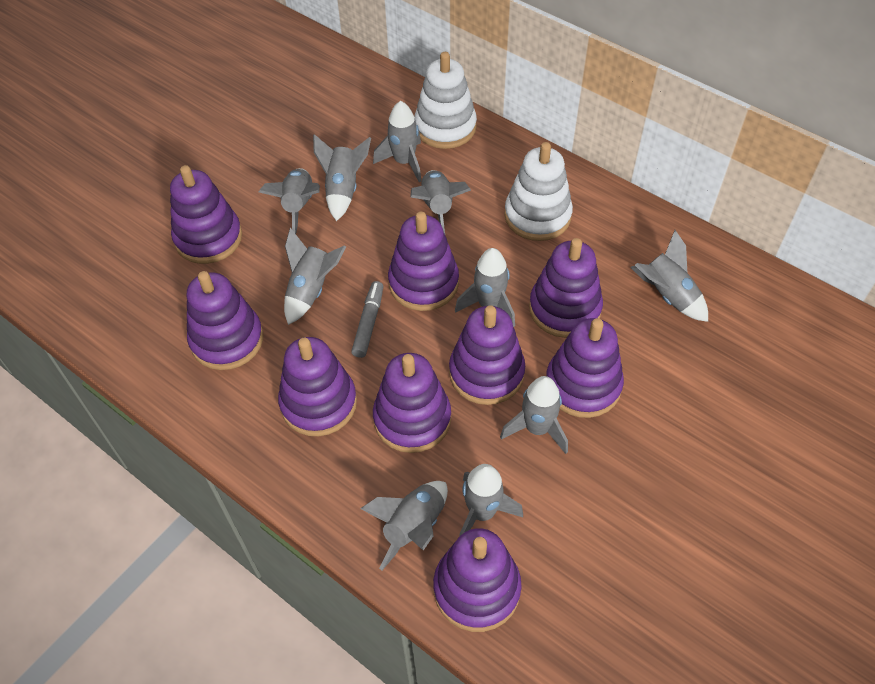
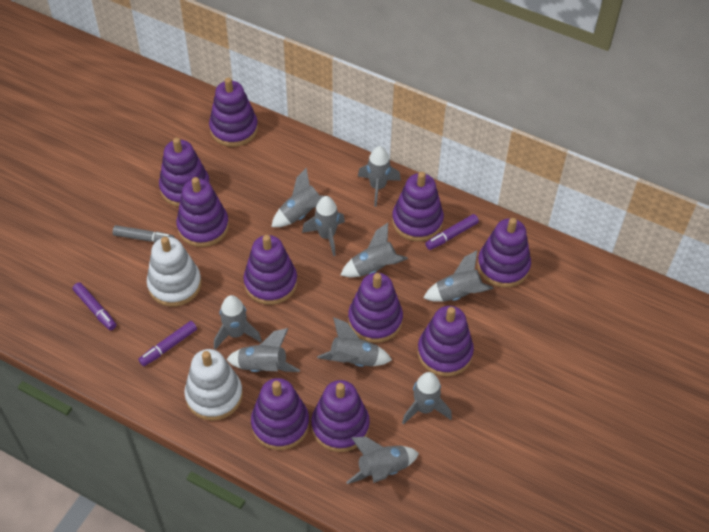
purple marker: none = 0 -> [73,282,117,330] [138,321,197,366] [425,214,479,250] = 3
purple stacking toy: [170,165,242,264] [187,271,263,370] [278,337,357,436] [373,353,451,453] [388,212,459,311] [433,528,522,632] [449,305,525,405] [529,238,603,338] [546,318,624,418] = 9 -> [159,138,210,207] [176,177,229,247] [209,78,258,147] [243,235,297,305] [251,378,309,450] [311,380,370,452] [348,273,403,343] [392,172,444,241] [417,306,474,376] [477,218,531,287] = 10

